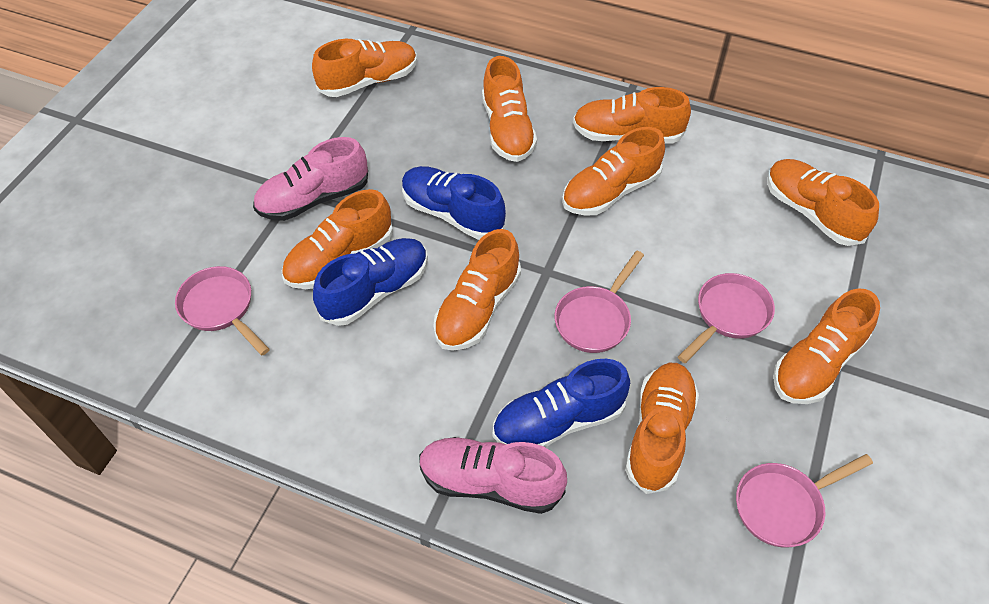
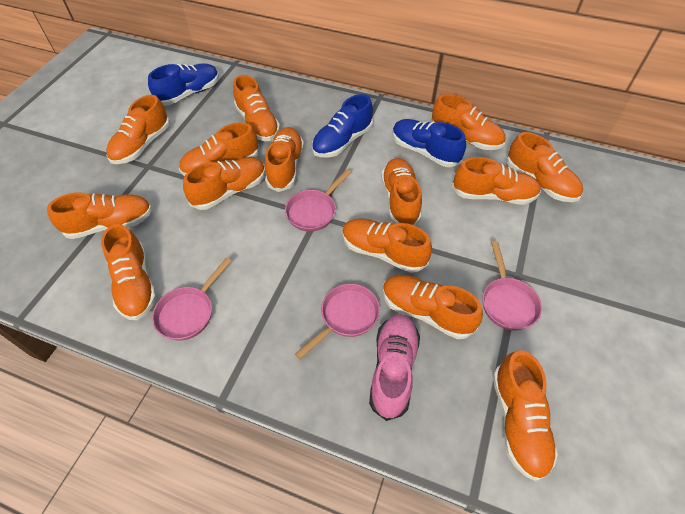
orange shoe: [282,189,393,289] [312,39,417,97] [433,229,521,351] [482,56,537,162] [562,127,665,216] [573,87,691,144] [625,363,699,494] [767,159,879,246] [773,288,880,404] = 9 -> [47,193,152,239] [101,224,157,320] [106,95,170,164] [179,122,259,176] [183,157,266,210] [233,75,280,141] [265,127,304,192] [342,218,432,273] [381,158,422,226] [383,275,483,339] [432,94,506,150] [452,157,541,205] [493,350,558,481] [507,132,583,202] = 14
pink shoe: [253,137,368,221] [419,437,567,514] = 2 -> [369,314,420,421] = 1

